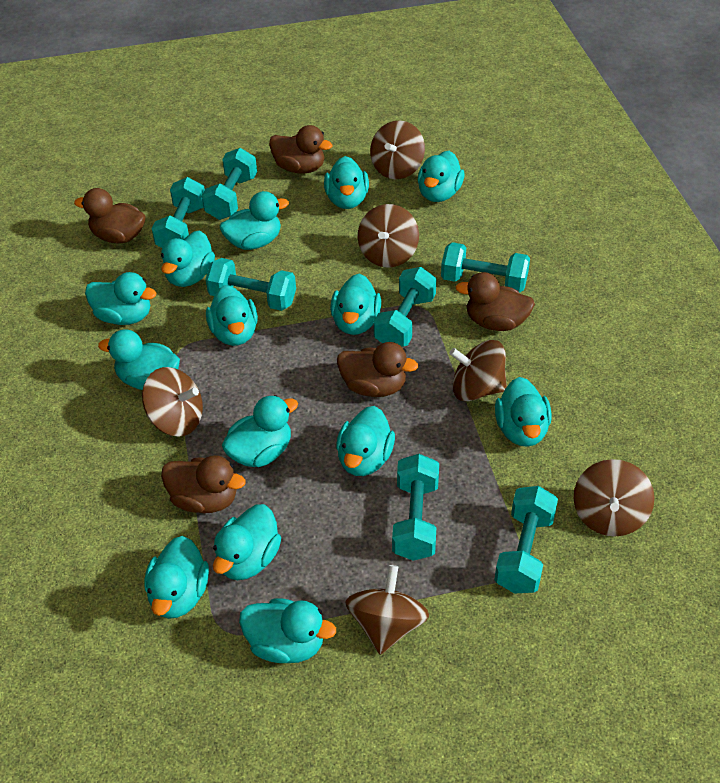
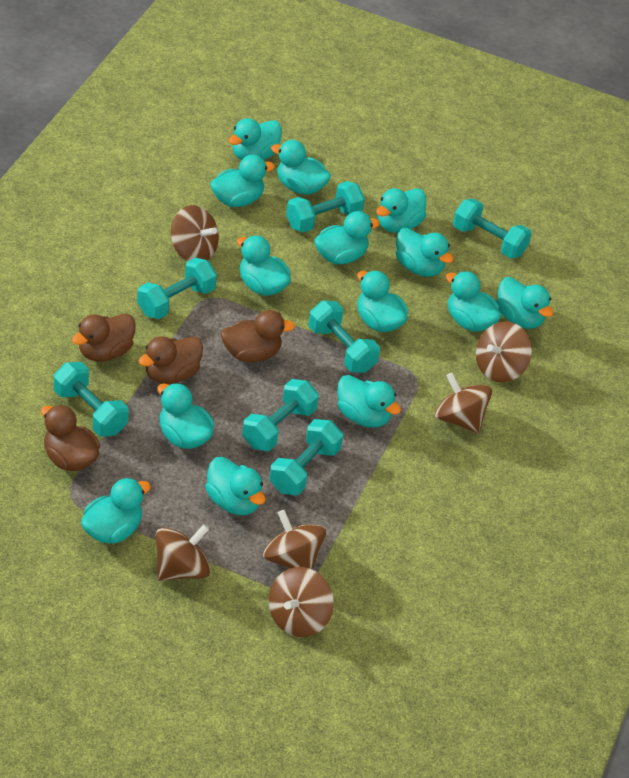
brown duck: [74,188,145,243] [161,455,246,513] [269,125,333,173] [337,342,418,397] [456,272,535,331] = 5 -> [41,405,100,471] [72,314,136,362] [139,336,203,384] [221,310,295,362] = 4

